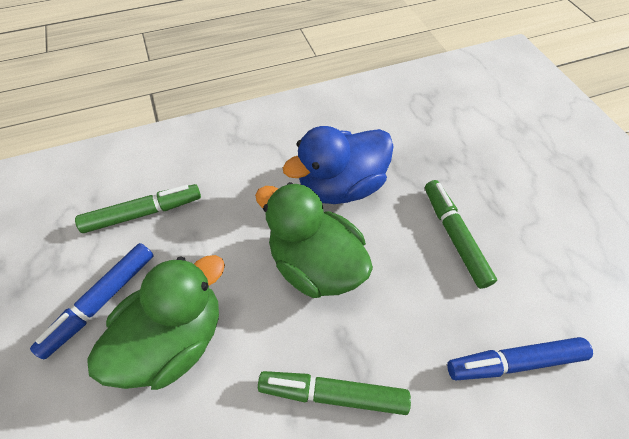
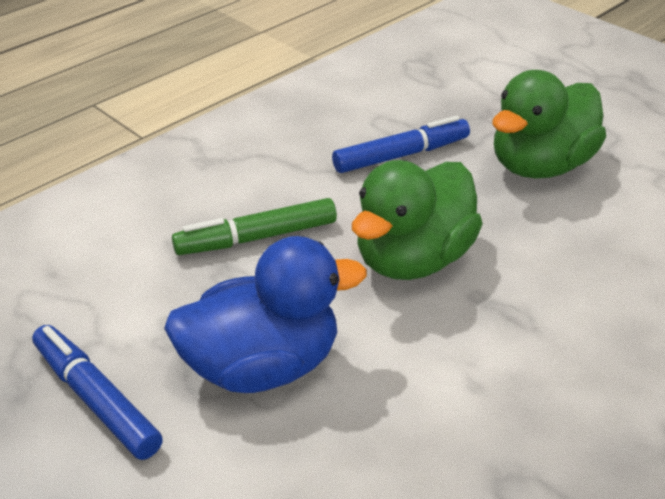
green marker: [75,184,201,233] [258,371,411,415] [425,180,497,289] = 3 -> [172,198,337,255] = 1

